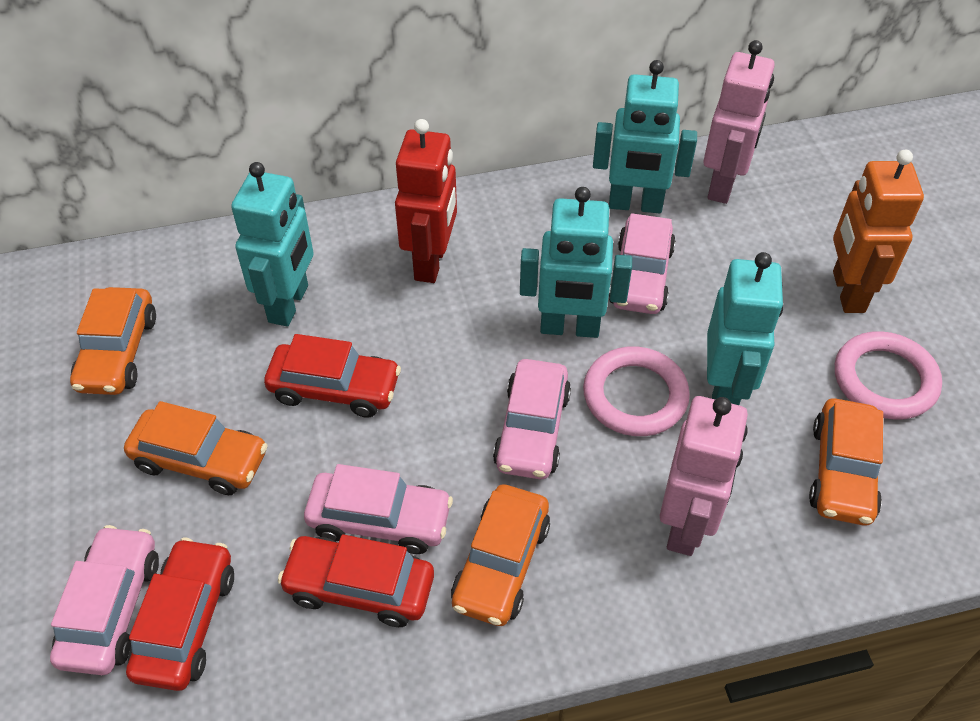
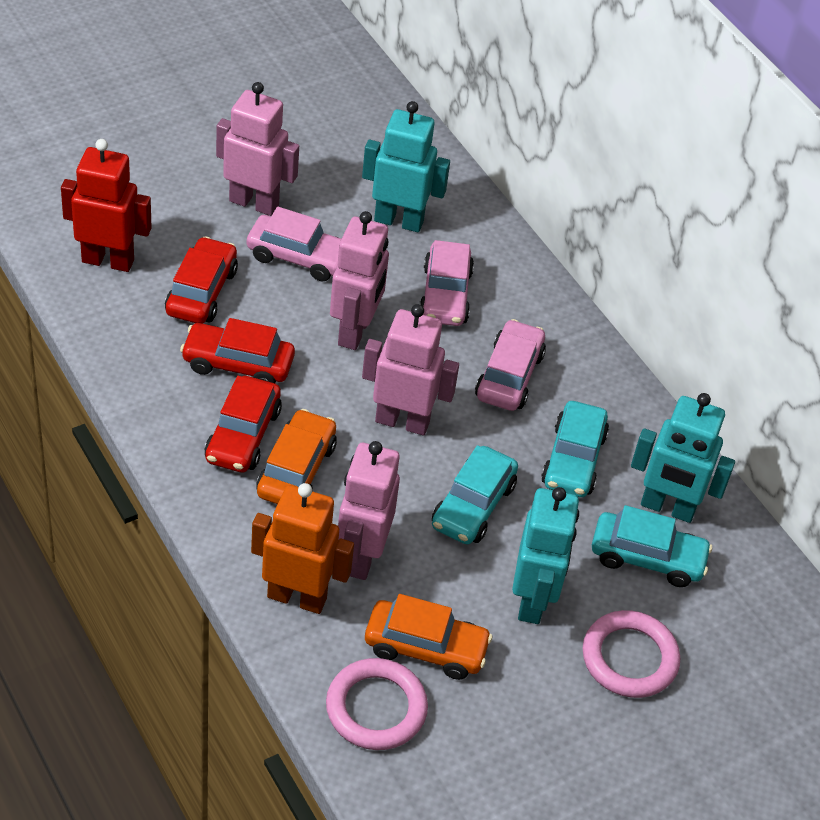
orange car: [70,287,156,395] [124,401,268,495] [451,484,550,626] [809,398,883,526] = 4 -> [256,409,337,504] [365,594,492,680] = 2
pink car: [50,525,159,675] [304,464,453,554] [493,359,571,479] [609,213,676,314] = 4 -> [247,207,341,282] [419,240,474,326] [475,319,546,411] = 3
pink robot: [660,396,748,556] [703,40,775,204] = 2 -> [216,82,299,216] [330,211,389,350] [338,441,400,580] [362,304,459,435] = 4
turquoise car: none = 0 -> [432,445,518,544] [541,401,609,497] [592,505,712,587] = 3
turquoise robot: [231,162,314,326] [520,187,632,338] [593,60,697,213] [707,252,784,405] = 4 -> [362,101,450,232] [512,487,579,624] [631,393,735,523] = 3

